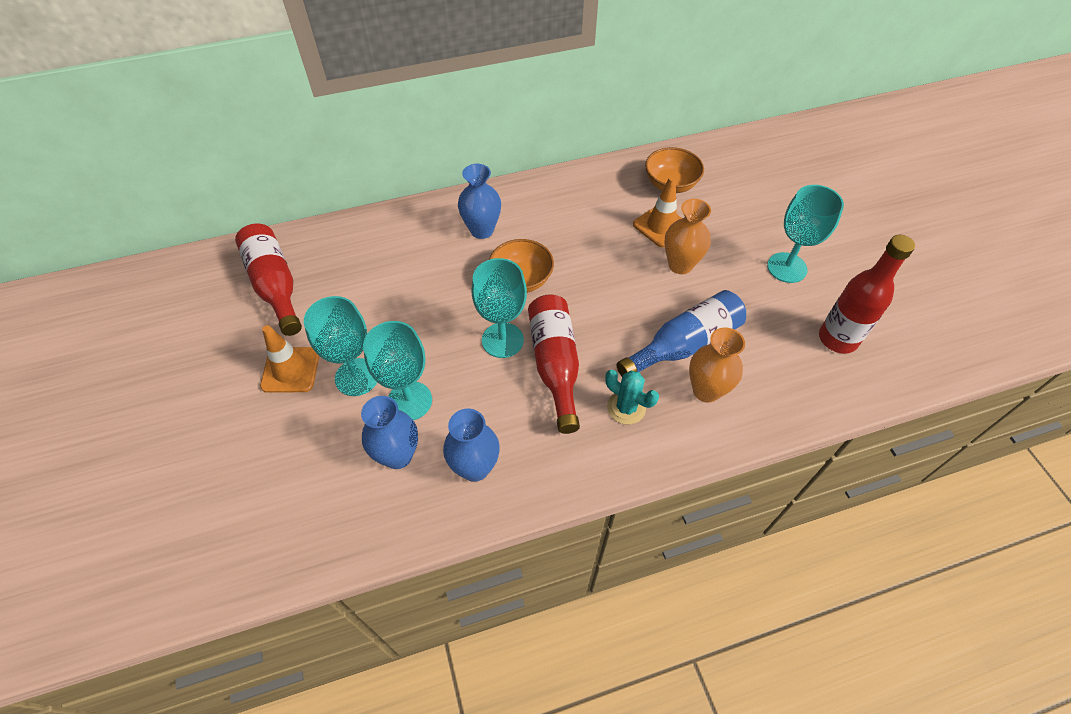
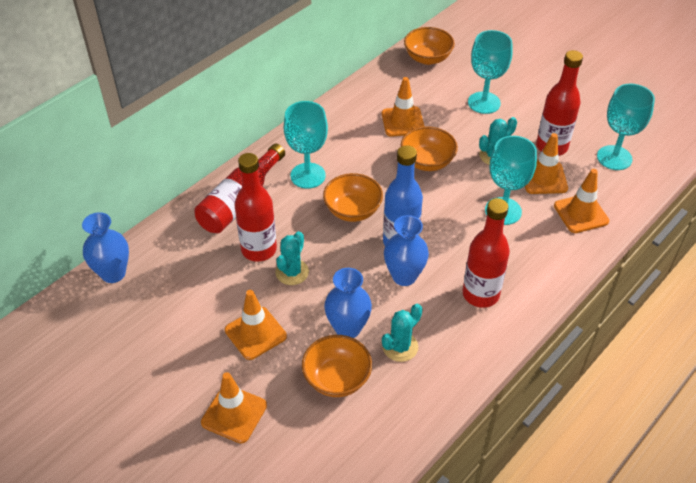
orange bowl: [489,239,554,293] [645,147,704,193] = 2 -> [302,335,372,397] [323,173,383,222] [401,127,458,171] [404,27,455,65] = 4
orange traffic cone: [260,325,320,393] [633,177,682,247] = 2 -> [201,372,267,444] [225,290,287,360] [382,77,425,137] [525,133,568,194] [554,169,609,233] = 5
orange vase: [665,199,711,274] [689,327,745,403] = 2 -> none = 0
red bottle: [235,224,302,336] [528,294,580,434] [819,235,915,354] = 3 -> [194,144,285,233] [234,153,277,262] [463,198,510,308] [536,50,583,156] = 4
turquoise cactus: [605,370,659,424] = 1 -> [275,231,309,285] [382,304,423,362] [479,117,517,165] = 3

